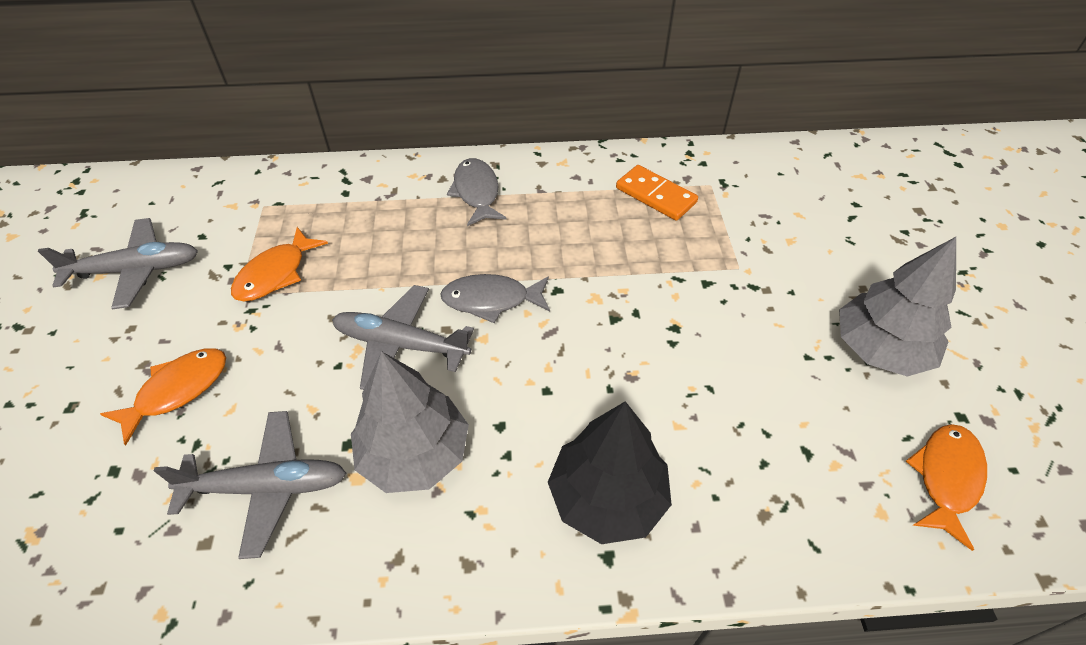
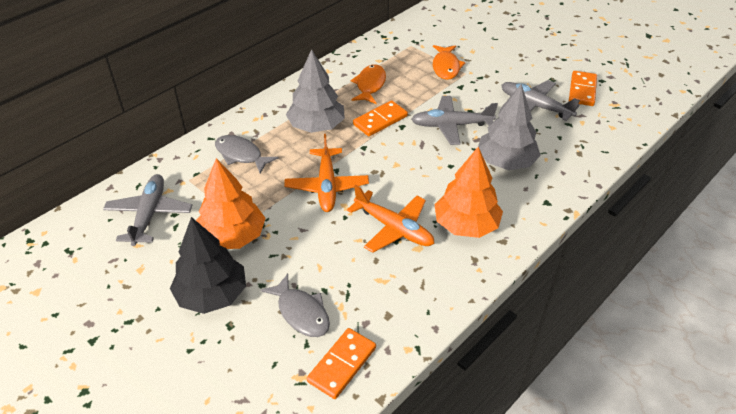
orange domino: [616,165,698,221] = 1 -> [307,328,376,399] [353,101,408,136] [569,71,597,106] = 3
orange fish: [100,348,226,446] [231,227,328,302] [906,424,987,551] = 3 -> [351,64,386,104] [433,45,466,80] = 2
orange plane: none = 0 -> [284,134,369,212] [347,185,434,253] = 2
orange tree: none = 0 -> [196,158,265,249] [435,147,503,238] = 2

